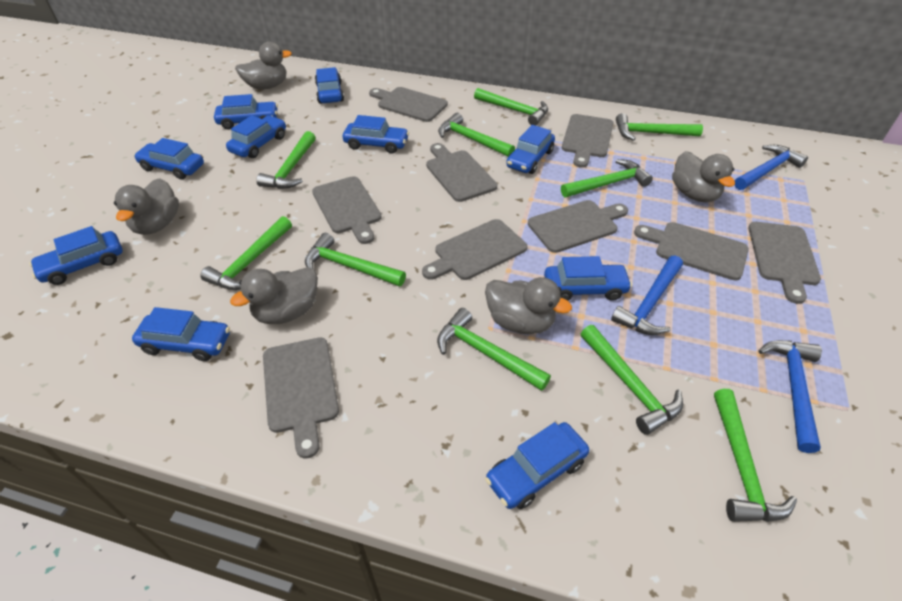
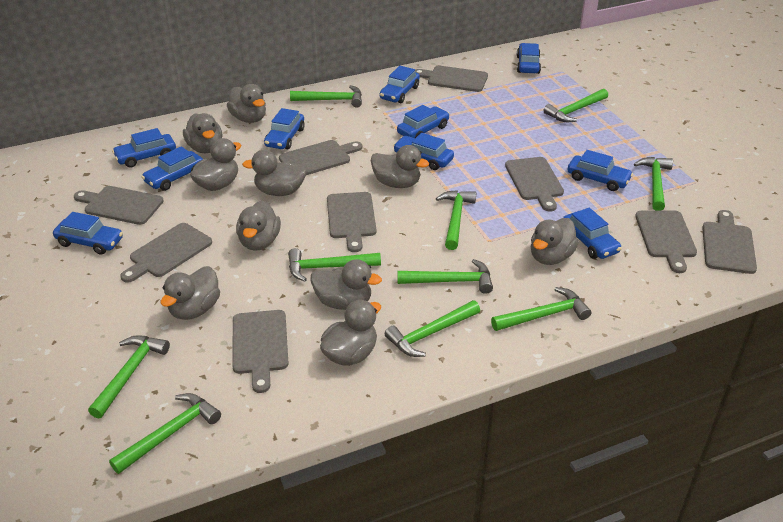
blue hammer: [611,255,683,335] [735,145,808,190] [758,340,822,453] = 3 -> none = 0
grey duck: [114,178,179,235] [230,267,318,324] [235,42,292,90] [485,277,572,334] [672,151,735,202] = 5 -> [161,266,220,320] [183,113,222,153] [190,138,241,191] [227,84,266,123] [236,200,281,251] [242,150,307,196] [310,259,382,310] [320,300,381,366] [371,145,429,188] [531,218,579,265] = 10

